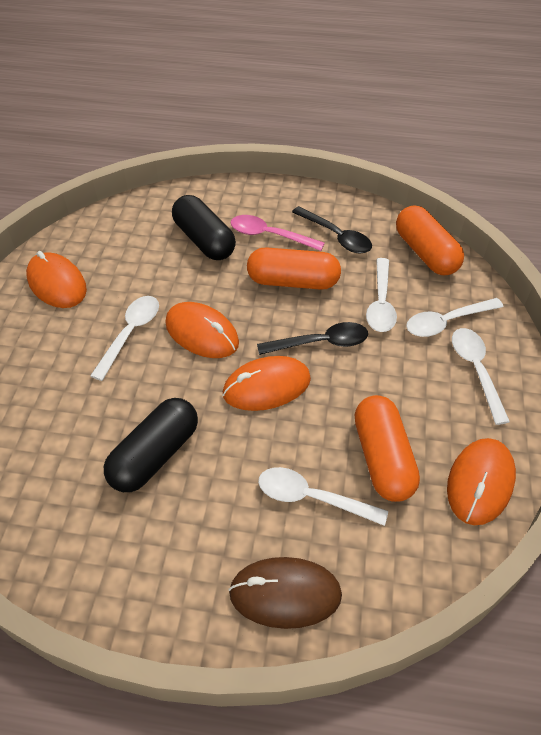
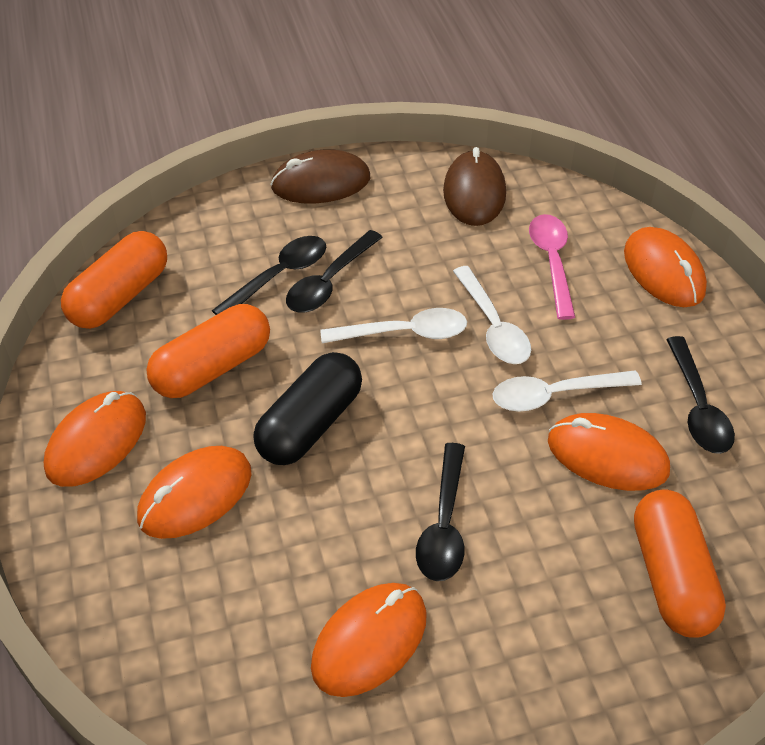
black capsule: [104,398,198,492] [172,195,236,260] = 2 -> [253,352,362,465] = 1
black spoon: [257,322,368,355] [292,206,372,253] = 2 -> [212,236,326,315] [286,230,383,312] [416,443,465,581] [666,336,735,454] = 4
brown mouse: [229,557,342,629] = 1 -> [270,149,370,204] [443,147,506,226] = 2
orange mouse: [26,251,87,308] [165,302,239,358] [223,356,311,411] [447,438,516,525] = 4 -> [44,391,146,487] [137,446,252,539] [311,583,427,697] [548,413,670,491] [624,227,707,307] = 5
white spoon: [90,296,159,381] [258,467,388,526] [366,258,397,332] [406,298,504,337] [452,328,510,425] = 5 -> [321,308,467,343] [453,266,531,364] [493,370,642,412] = 3

